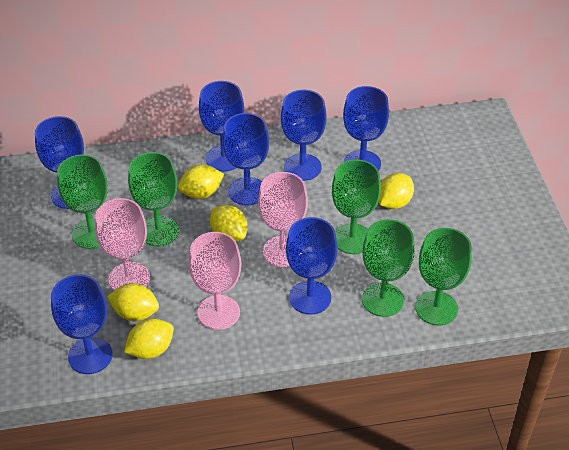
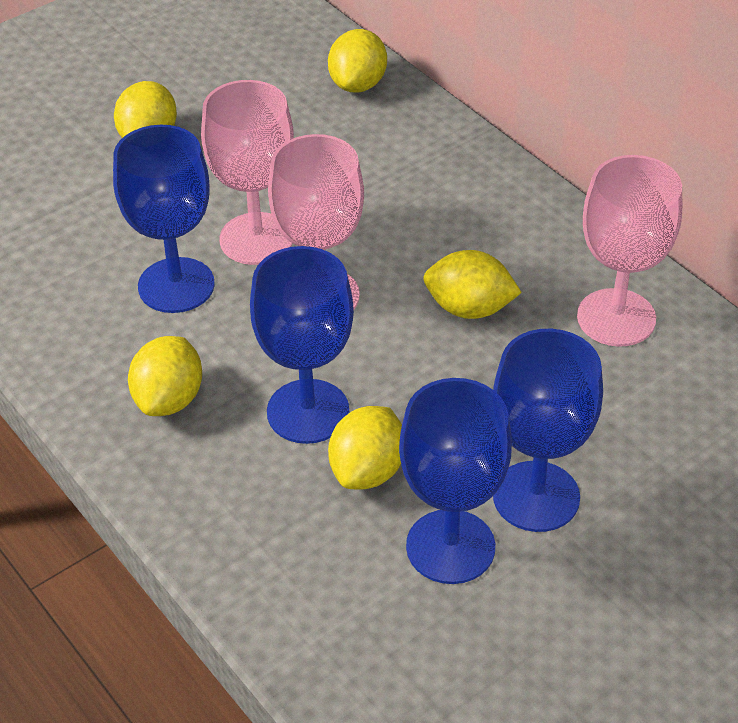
blue goblet: [35,116,84,209] [51,275,113,374] [199,81,244,172] [222,113,269,205] [281,90,327,181] [286,217,338,315] [343,86,389,171] = 7 -> [113,125,215,313] [250,246,354,444] [399,378,512,584] [493,329,603,532] = 4
green goblet: [57,154,108,249] [128,152,179,246] [332,159,381,254] [362,219,415,317] [415,228,472,325] = 5 -> none = 0

